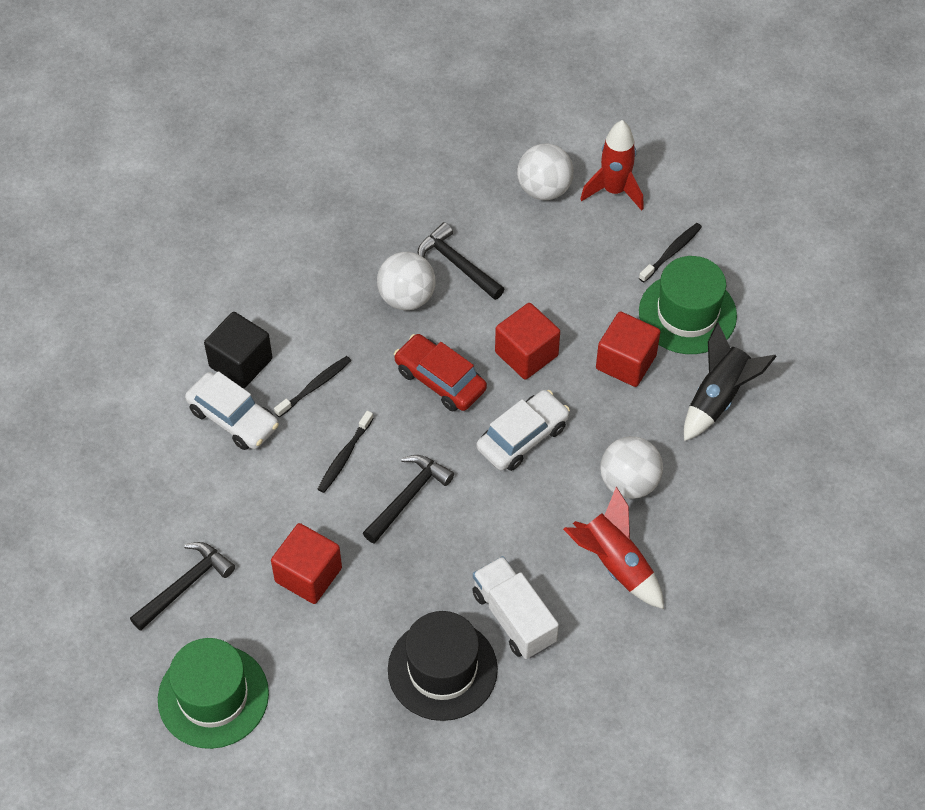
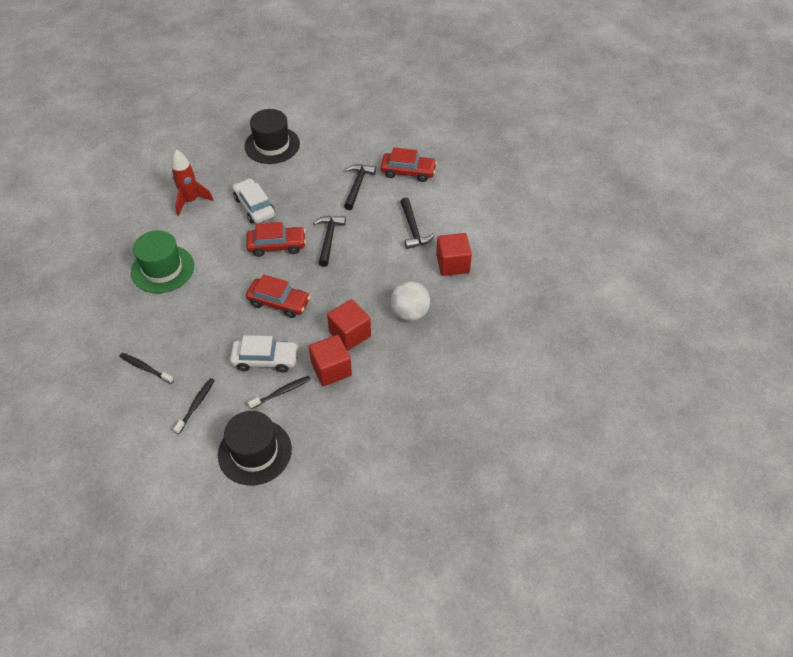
black cube: [204,312,273,388] = 1 -> none = 0
black hat: [388,611,498,721] = 1 -> [218,411,292,486] [245,109,300,164] = 2
black rocket: [684,322,777,441] = 1 -> none = 0
green hat: [158,638,269,749] [639,256,737,354] = 2 -> [131,230,194,293] = 1
red car: [394,334,487,411] = 1 -> [246,222,306,257] [246,275,311,318] [380,147,437,182] = 3
red rocket: [563,486,664,609] [580,120,644,211] = 2 -> [172,150,214,216] = 1
white ball: [377,252,436,310] [517,144,574,200] [600,436,663,499] = 3 -> [391,281,430,321] = 1
white truck: [472,556,559,659] = 1 -> none = 0

